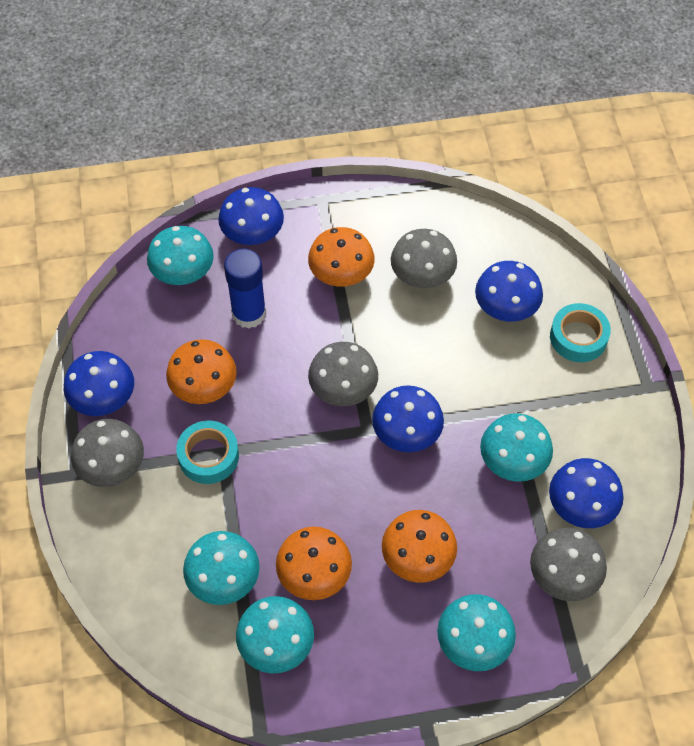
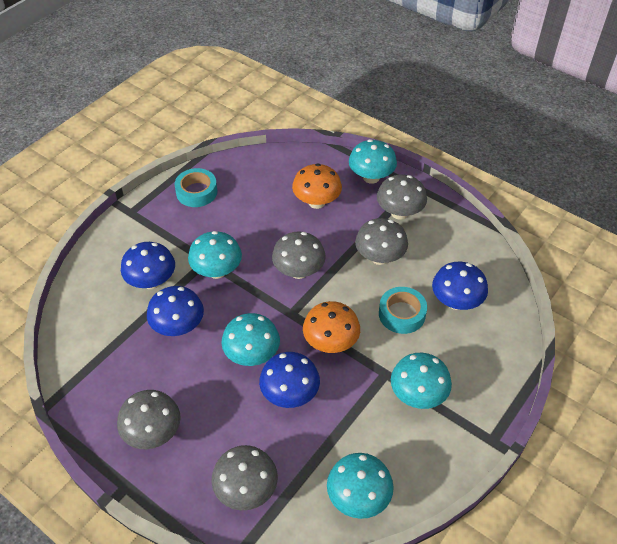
blue glue stick: [224,249,266,329] = 1 -> none = 0
blue mushroom: [64,351,134,416] [218,187,284,245] [372,385,444,452] [475,261,543,322] [549,458,624,528] = 5 -> [121,242,175,289] [147,286,204,336] [259,352,320,408] [432,262,488,310] = 4
grey mushroom: [71,419,144,487] [308,342,378,406] [391,229,457,288] [530,528,607,601] = 4 -> [117,390,181,449] [212,445,278,510] [272,232,326,279] [355,218,408,265] [377,174,427,220] = 5
orange mushroom: [166,339,237,404] [276,527,352,600] [308,227,375,287] [382,510,457,583] = 4 -> [292,163,342,209] [303,301,360,353] = 2

